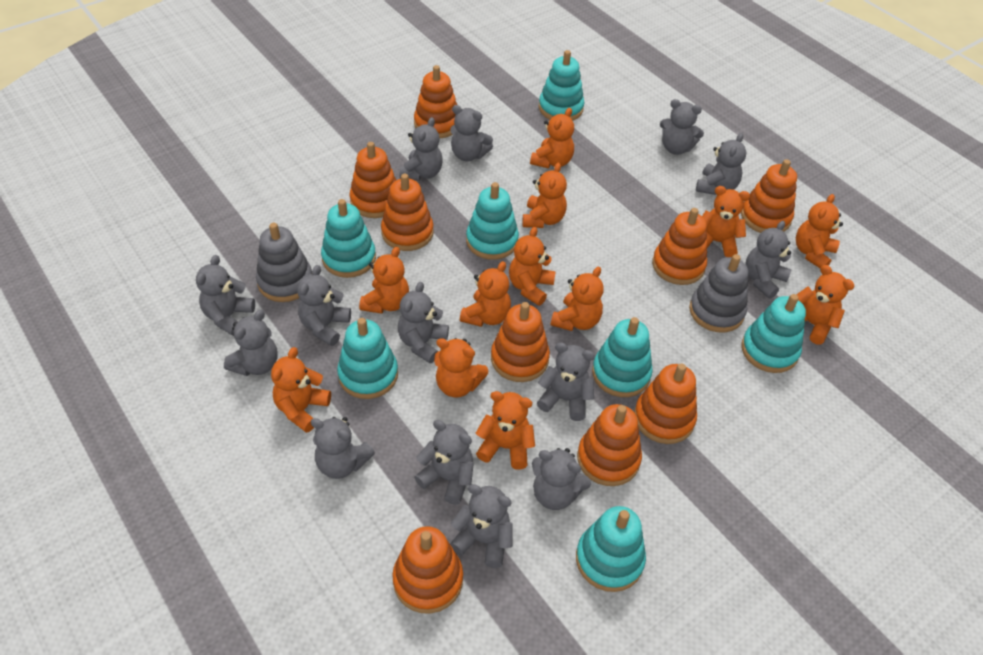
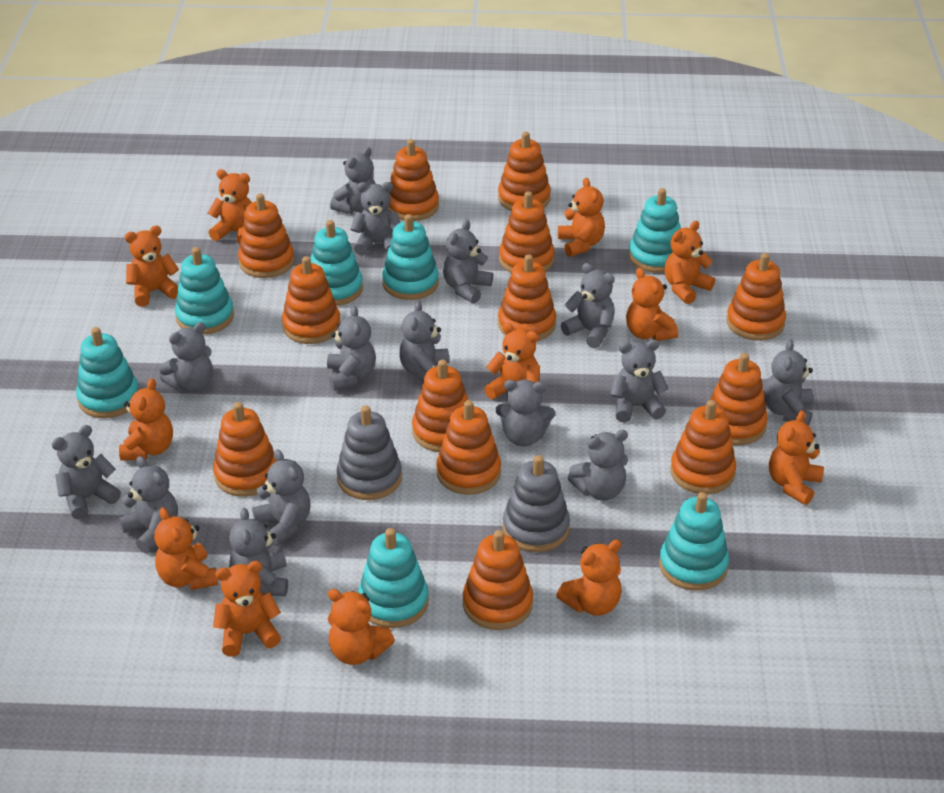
grey teddy bear: [196,255,255,336] [224,309,278,376] [297,265,351,346] [311,417,375,479] [398,282,449,363] [400,117,443,181] [414,420,474,505] [450,105,493,161] [450,484,513,568] [532,448,591,510] [537,342,595,421] [660,99,704,155] [696,133,746,195] [746,221,792,299] = 14 -> [52,425,121,520] [119,456,178,554] [159,322,213,393] [229,508,288,596] [252,449,311,546] [327,306,376,391] [330,147,376,214] [350,182,400,255] [399,301,449,381] [443,220,493,304] [495,380,555,447] [561,263,615,348] [568,430,628,501] [610,340,669,423] [764,340,813,426] = 15
orange stacking toy: [350,142,396,218] [381,174,433,251] [392,526,463,614] [414,65,457,138] [491,302,550,382] [577,404,642,486] [634,363,697,444] [652,208,707,285] [741,159,797,233] = 9 -> [213,402,276,497] [238,193,294,278] [282,256,341,344] [388,139,439,221] [412,360,468,452] [436,400,501,495] [463,530,533,630] [498,132,551,211] [498,254,556,341] [499,191,555,272] [670,400,736,494] [710,353,768,445] [726,253,786,341] = 13

